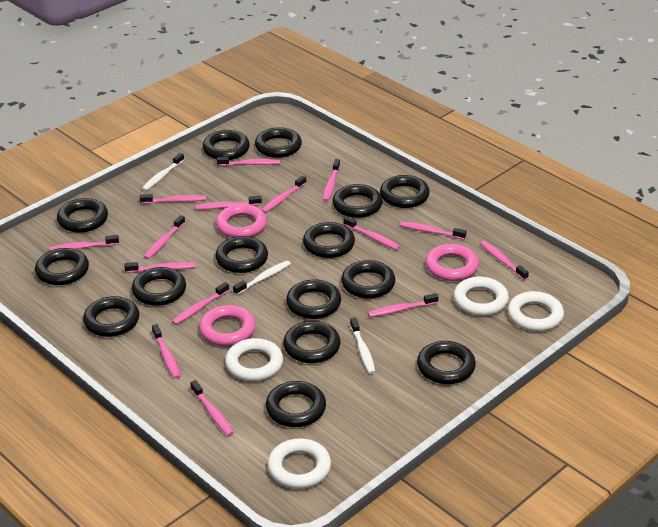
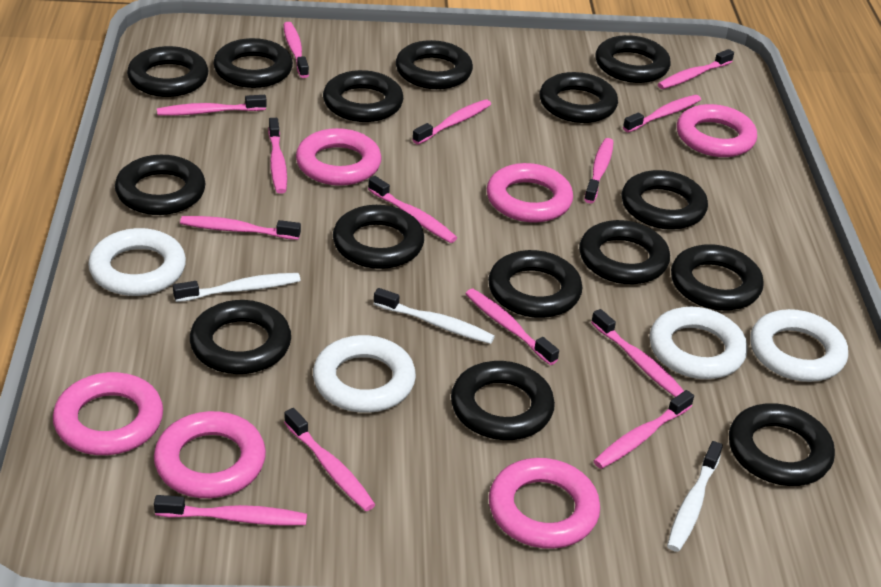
pink ring: [199,305,256,346] [216,204,267,238] [425,244,479,281] = 3 -> [53,372,163,455] [154,411,266,498] [296,128,382,186] [487,163,573,223] [489,458,600,549] [677,104,757,157] = 6
pink toothbrush: [50,235,119,251] [124,262,196,273] [140,194,206,204] [144,215,185,259] [152,324,180,379] [172,282,229,325] [190,380,234,436] [196,196,262,210] [217,157,280,166] [261,176,307,213] [323,159,340,202] [343,216,400,250] [368,293,438,317] [400,221,467,240] [480,241,529,280] = 15 -> [154,495,307,526] [157,95,267,116] [180,216,301,240] [268,118,287,194] [283,22,309,78] [284,408,375,511] [368,176,457,243] [412,99,491,145] [466,289,559,365] [584,138,614,203] [591,309,684,397] [594,390,694,469] [623,95,701,133] [658,49,734,89] = 14

